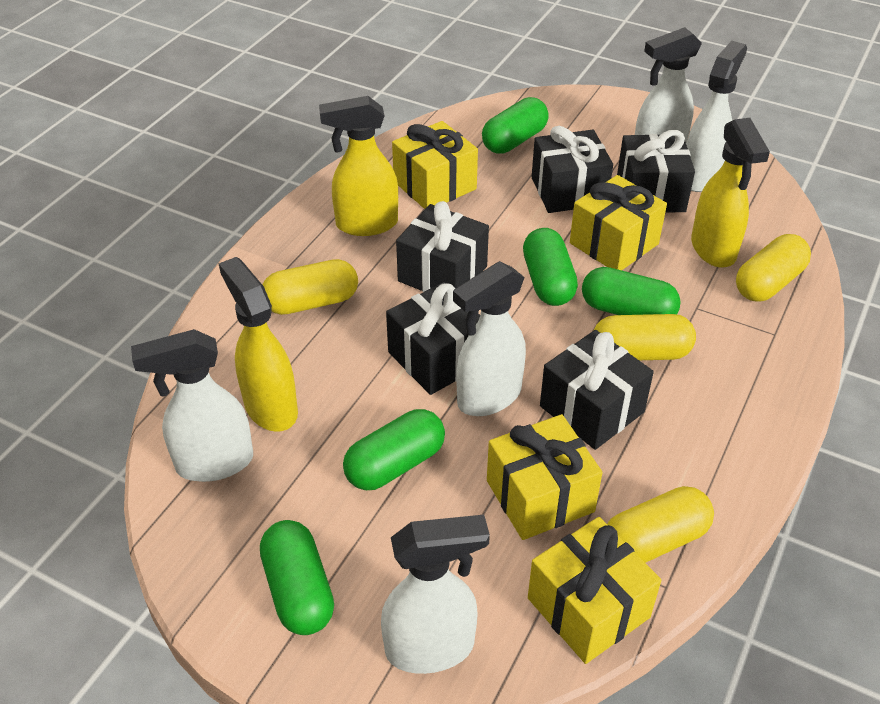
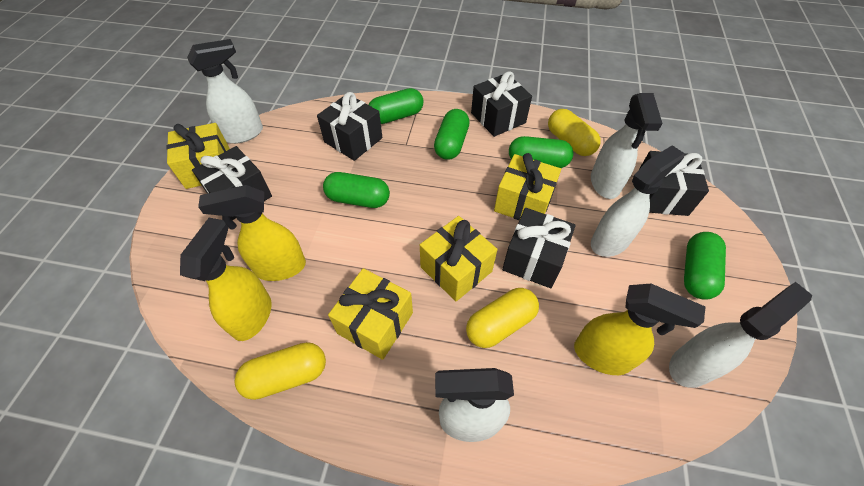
yellow capsule: [262,259,358,315] [594,314,696,360] [607,486,714,563] [736,234,811,302] = 4 -> [235,342,326,400] [466,288,539,348] [548,109,601,156] = 3

